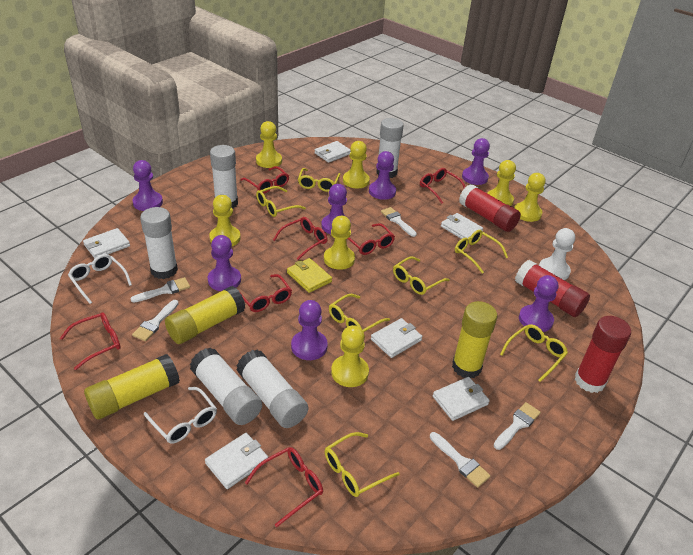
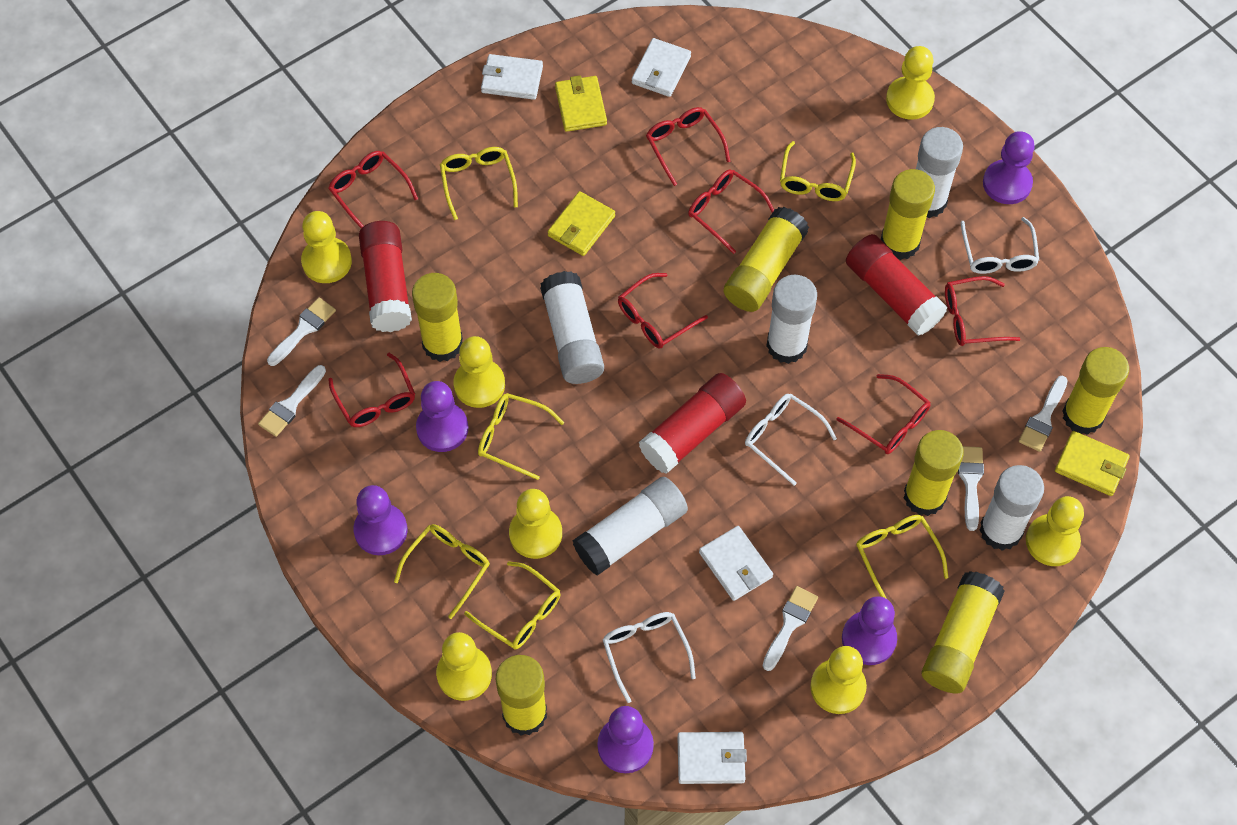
purple pawn: [133,160,163,211] [208,235,241,291] [291,300,328,360] [321,184,351,234] [369,151,396,200] [462,138,490,185] [519,275,558,332] = 7 -> [353,485,408,555] [416,381,468,452] [597,706,654,773] [842,596,897,665] [983,131,1035,204] = 5
white glasses: [68,254,132,304] [144,387,217,444] = 2 -> [602,612,696,703] [745,393,837,486] [961,217,1039,274] = 3
white pawn: [539,228,575,280] = 1 -> none = 0
white wallet: [83,228,130,259] [205,433,268,489] [314,141,351,163] [371,318,422,358] [433,377,490,421] [441,213,483,239] = 6 -> [481,54,543,100] [632,38,691,97] [677,732,747,784] [699,526,773,601] = 4
yellow glasses: [256,186,306,217] [298,168,340,192] [325,432,400,497] [329,294,390,332] [393,256,450,295] [455,230,508,274] [500,324,568,382] = 7 -> [394,524,490,619] [440,147,518,220] [464,561,561,650] [478,393,564,480] [780,141,856,201] [856,515,949,599] = 6
yellow glue stick: [84,354,180,419] [165,286,245,344] [452,301,497,378] = 3 -> [412,273,463,362] [496,655,547,736] [723,207,809,312] [881,169,935,260] [904,430,964,516] [922,571,1005,694] [1063,347,1129,435] = 7
yellow wallet: [287,258,332,293] = 1 -> [548,191,615,256] [555,75,607,132] [1055,431,1130,496] = 3

